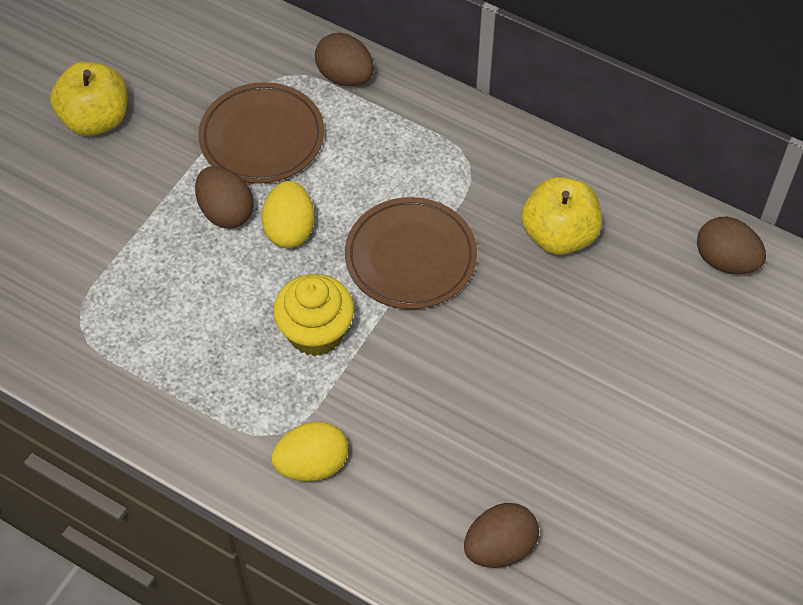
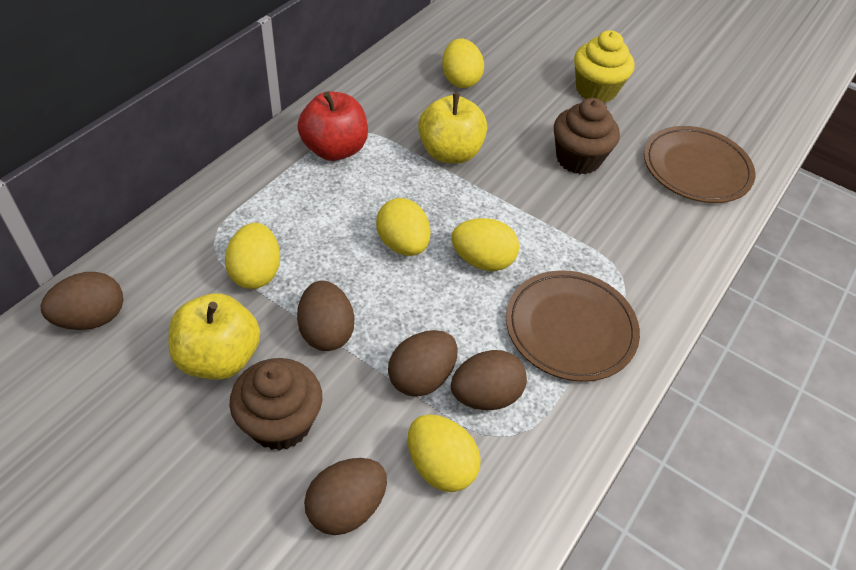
brown cupcake: none = 0 -> [229,358,322,451] [554,98,620,174] = 2
brown egg: [195,166,254,228] [315,33,374,86] [464,503,539,568] [697,217,766,274] = 4 -> [41,272,123,330] [297,281,354,351] [304,458,387,535] [388,330,458,397] [451,350,527,410] = 5
red apple: none = 0 -> [297,91,368,161] = 1
yellow egg: [261,181,315,248] [271,422,348,482] = 2 -> [225,223,280,289] [376,198,430,256] [408,414,481,492] [442,38,484,88] [451,218,519,271] = 5

